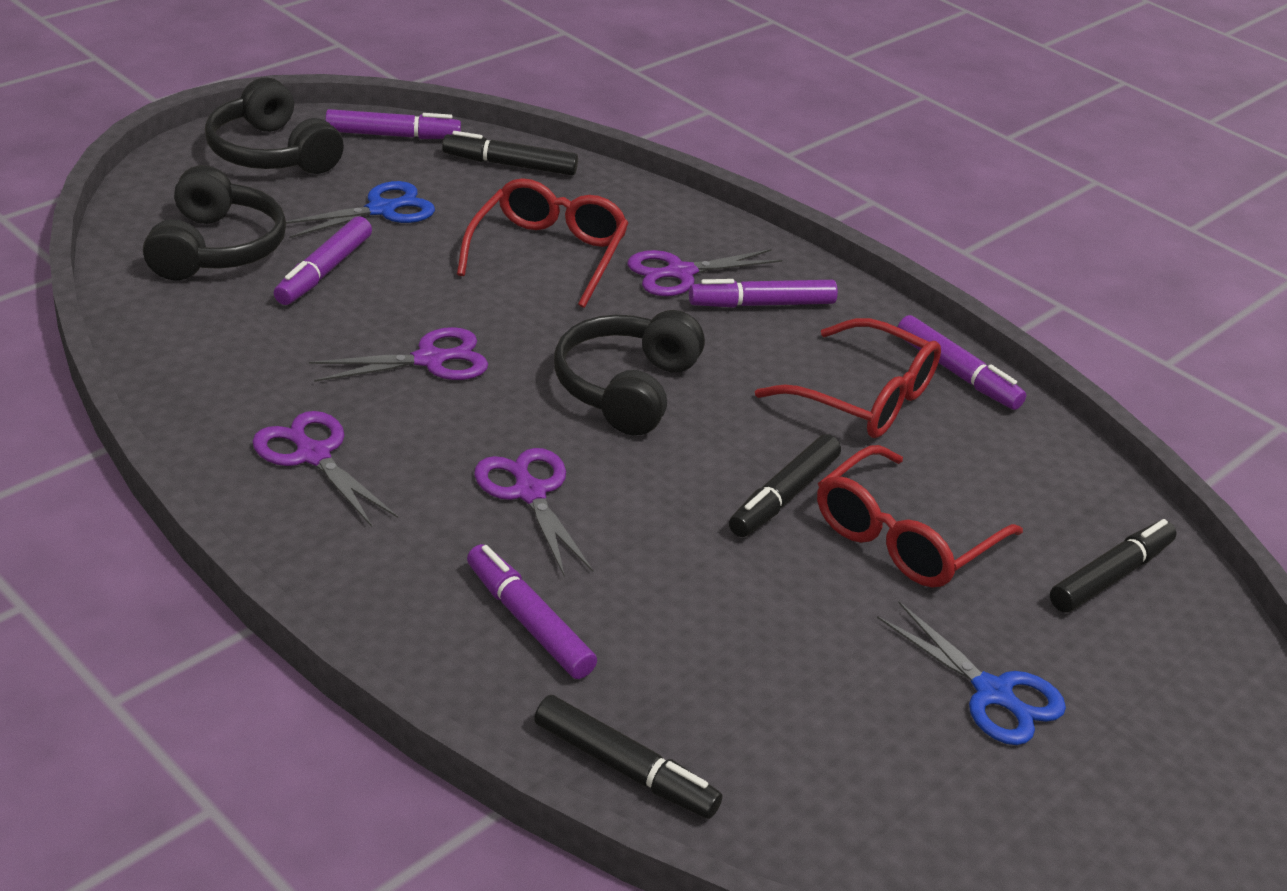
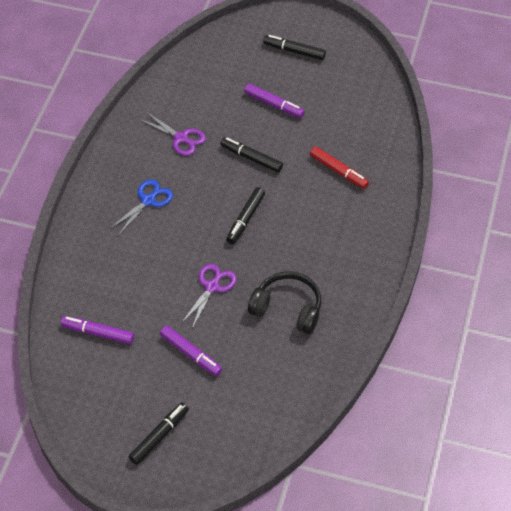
black headphones: [143,165,286,280] [205,77,344,174] [554,310,705,436] = 3 -> [248,271,321,334] = 1
blue scissors: [286,181,435,238] [877,602,1066,745] = 2 -> [110,179,173,236] = 1
purple marker: [274,216,372,305] [325,109,461,139] [467,544,597,679] [689,279,838,308] [898,315,1026,410] = 5 -> [61,316,134,344] [160,326,222,376] [244,84,305,118] = 3
purple scissors: [252,411,398,527] [309,327,488,382] [474,448,593,576] [628,249,782,296] = 4 -> [139,112,206,156] [182,264,237,329] = 2
red glasses: [457,178,629,308] [755,318,941,438] [817,445,1023,588] = 3 -> none = 0
red marker: none = 0 -> [310,146,369,189] = 1

